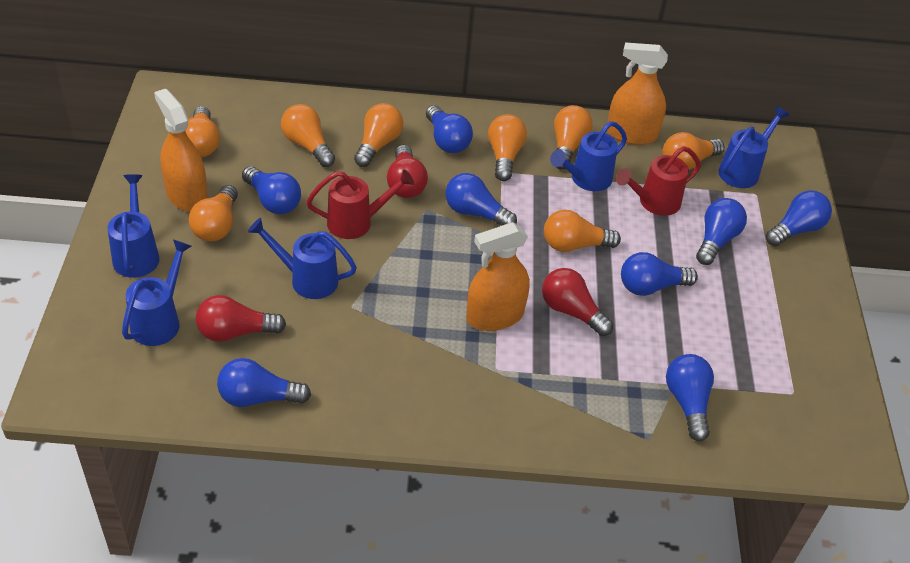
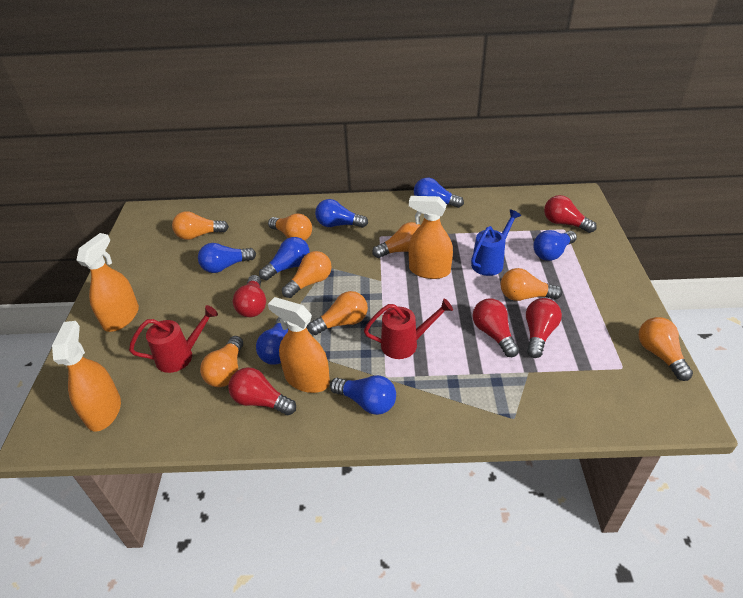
blue light bulb: [217,358,311,407] [242,166,301,214] [426,105,473,153] [445,173,517,226] [621,252,698,296] [666,354,714,441] [696,198,747,265] [766,191,832,246] = 8 -> [198,243,256,273] [256,317,288,365] [259,237,310,281] [315,199,368,228] [330,375,396,415] [414,178,464,208] [533,230,577,261] = 7
blue watering can: [108,174,159,278] [122,240,191,346] [248,218,357,299] [550,121,627,191] [718,106,790,188] = 5 -> [471,209,521,276] = 1
orange spray bottle: [154,89,208,212] [466,222,530,331] [607,42,668,145] = 3 -> [52,321,121,432] [76,233,139,332] [268,297,330,393] [409,196,453,279] = 4
red light bulb: [196,295,286,342] [387,145,428,198] [542,268,613,336] = 3 -> [228,367,296,415] [233,275,266,317] [473,299,519,357] [526,298,562,358] [544,195,597,233] = 5

